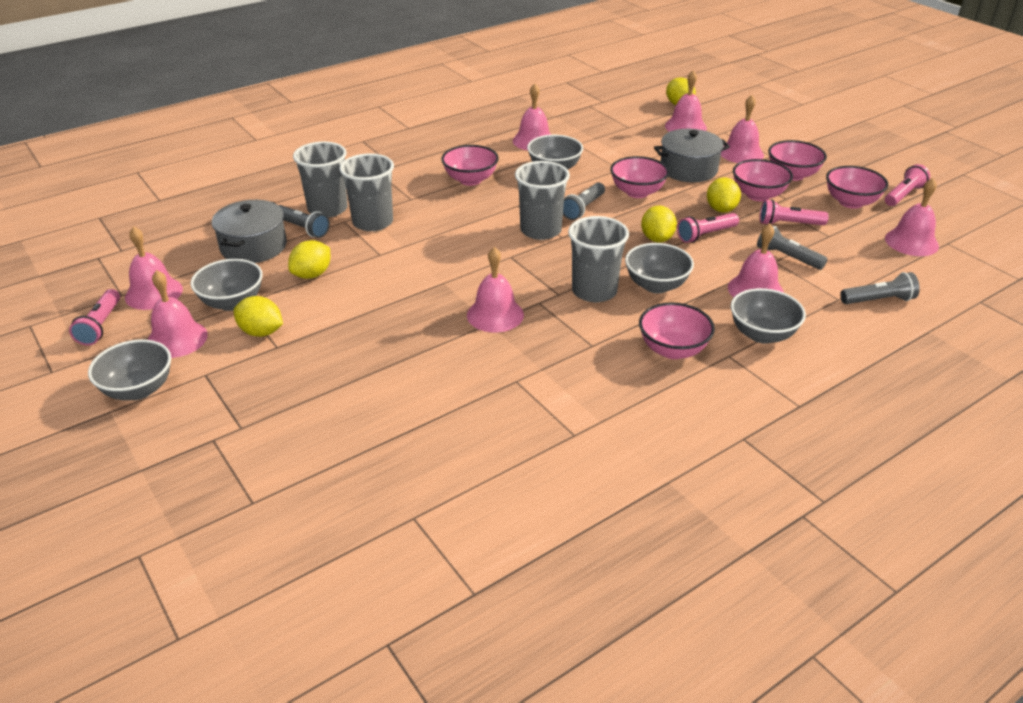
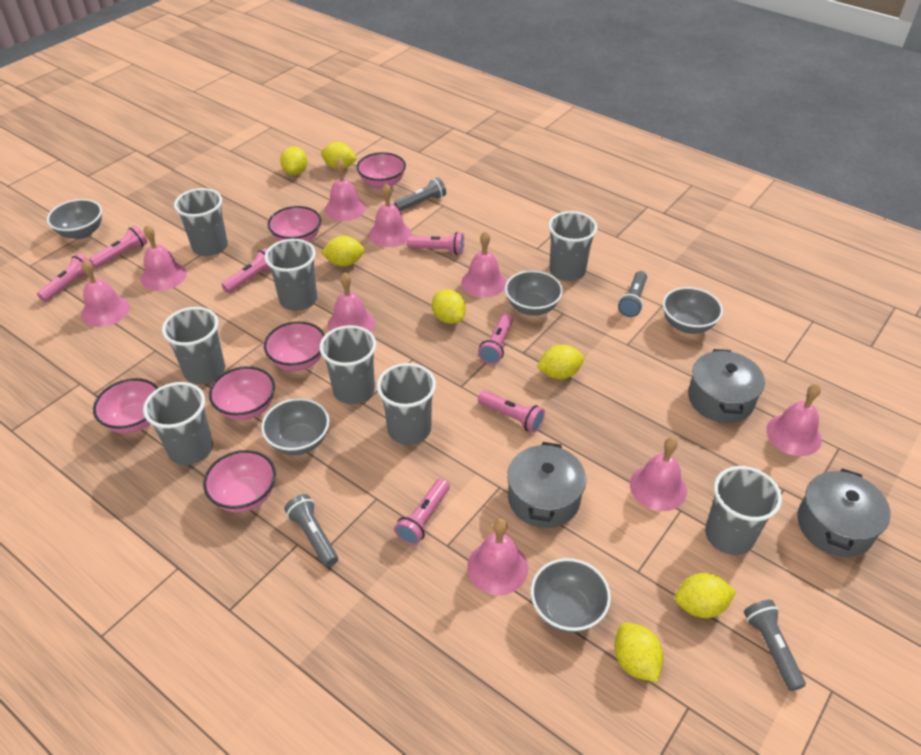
grey cup: [293,142,348,218] [339,153,394,231] [515,161,570,240] [568,216,629,302] = 4 -> [143,382,213,465] [162,307,225,384] [174,188,228,256] [265,239,317,311] [319,325,376,404] [377,363,436,445] [548,211,597,281] [705,466,782,555] = 8
grey pot: [212,200,287,263] [654,129,730,182] = 2 -> [507,442,586,528] [688,349,765,423] [797,468,890,557] = 3
pink bell: [125,226,183,310] [148,270,208,358] [467,247,524,332] [513,83,551,150] [665,70,707,132] [721,95,764,163] [728,223,784,297] [885,178,939,256] = 8 -> [81,259,130,327] [141,225,187,291] [325,159,366,221] [328,272,375,332] [369,184,411,247] [461,231,506,298] [467,519,528,595] [630,437,687,511] [766,384,822,456] = 9
pink flashlight: [69,289,120,346] [677,213,739,243] [760,199,829,225] [885,164,930,206] = 4 -> [37,253,94,302] [89,226,148,268] [221,248,270,293] [395,478,450,545] [407,232,464,255] [478,313,513,364] [478,390,545,433] = 7
yellow lemon: [234,296,283,337] [288,240,330,279] [641,205,677,243] [666,78,696,105] [707,177,741,213] = 5 -> [280,146,308,175] [321,142,357,169] [321,236,365,266] [432,289,466,324] [537,345,584,379] [614,623,664,683] [675,573,736,618] = 7

